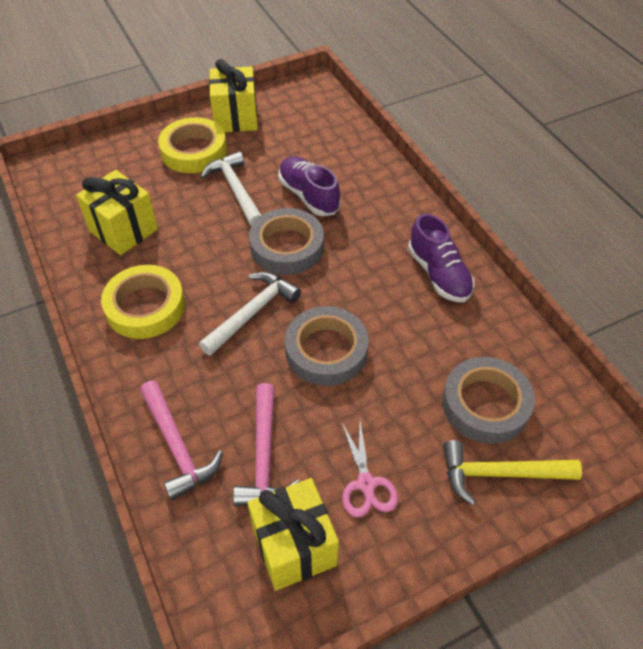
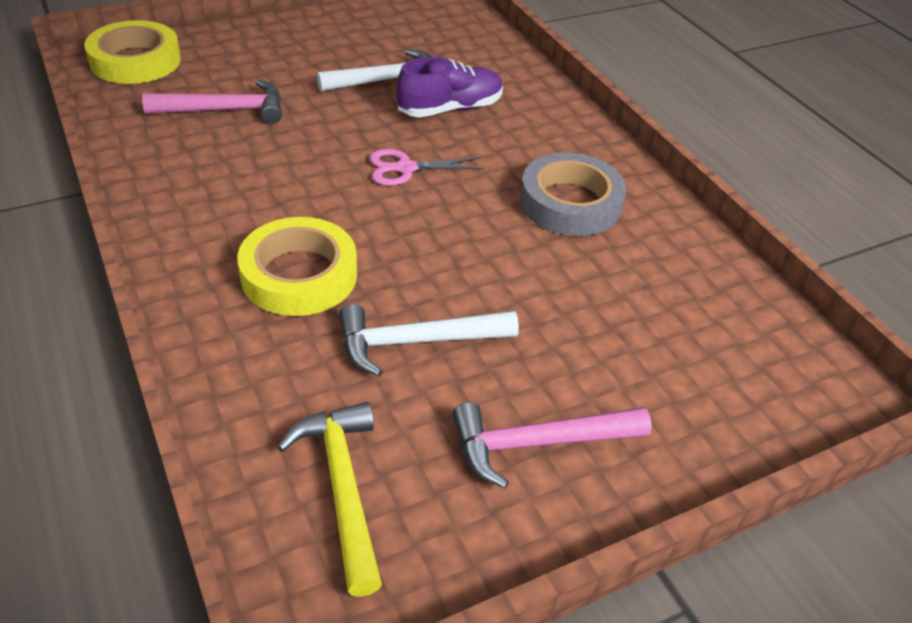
grey tape: [249,208,324,275] [285,306,369,386] [442,357,535,444] = 3 -> [520,153,626,236] = 1
purple shoe: [279,156,340,216] [408,213,474,302] = 2 -> [396,57,503,117] = 1
yellow gift: [76,170,158,255] [209,59,258,132] [247,478,339,591] = 3 -> none = 0

